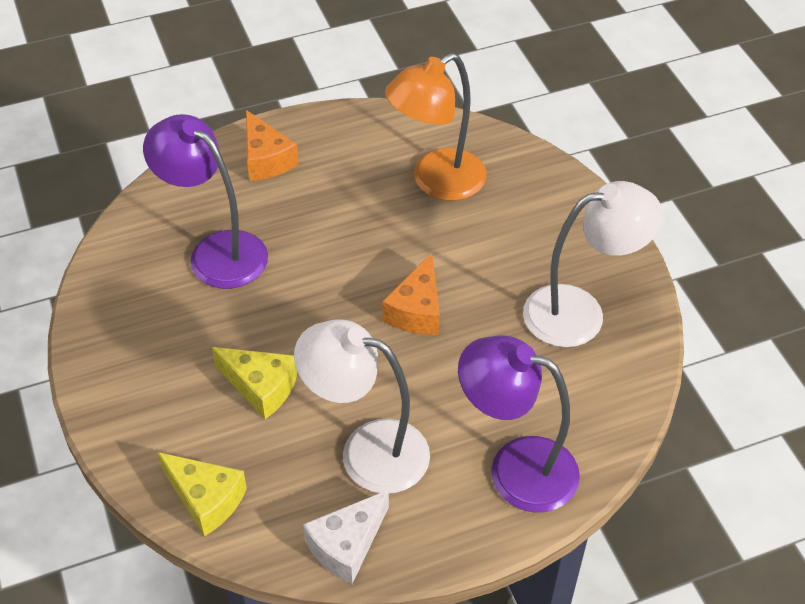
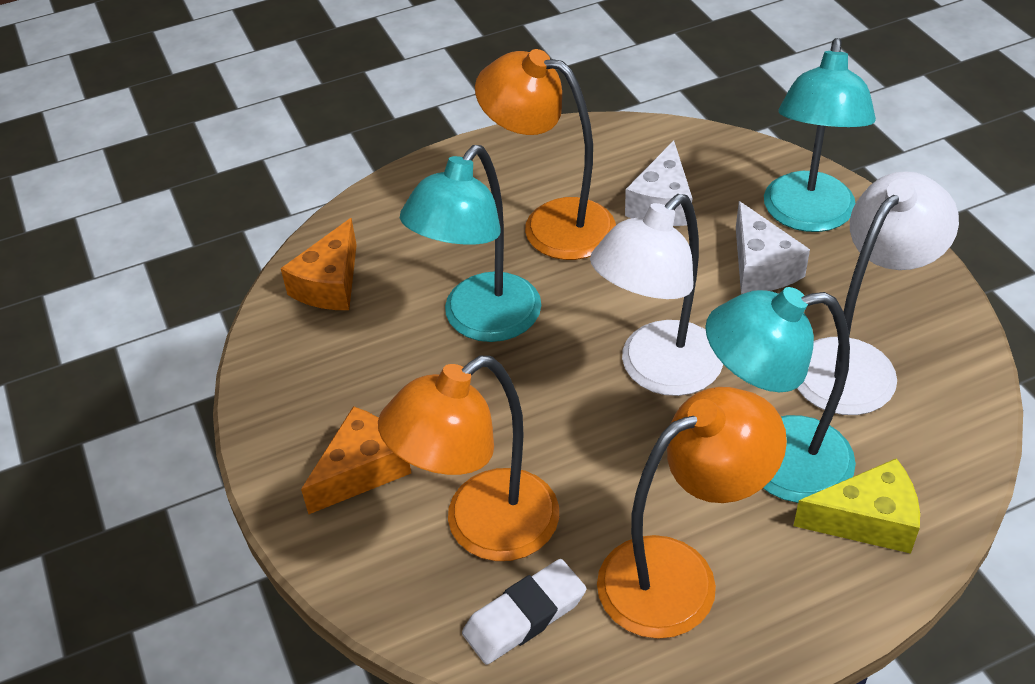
orange lamp: [385,53,487,201] = 1 -> [378,356,559,561] [475,49,616,260] [597,387,787,639] = 3
purple lamp: [143,114,268,289] [458,335,580,512] = 2 -> none = 0
turquoise lamp: none = 0 -> [400,145,541,342] [705,287,856,503] [764,38,876,232] = 3
white cheese: [303,490,389,584] = 1 -> [625,140,692,226] [736,201,810,294] = 2
white eraser: none = 0 -> [462,559,586,665] = 1
yellow cheese: [157,452,247,537] [212,347,297,419] = 2 -> [793,458,920,554] = 1

